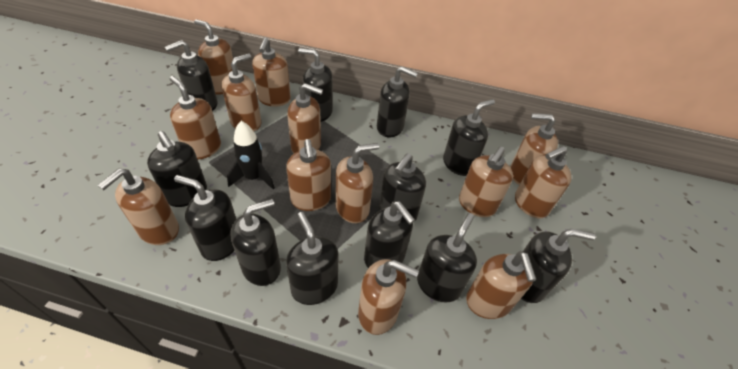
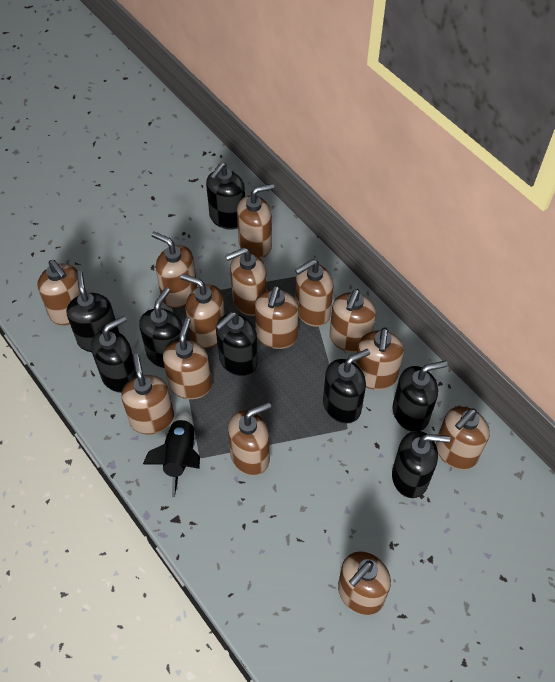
black soap dispenser: [147,131,207,207] [165,40,218,111] [174,175,236,261] [230,199,281,286] [286,212,339,305] [298,48,333,122] [364,201,415,268] [377,66,418,137] [379,153,426,223] [417,213,477,303] [443,99,495,176] [521,229,596,303] = 12 -> [67,271,119,352] [91,316,137,393] [139,287,182,368] [206,162,245,230] [215,312,258,376] [323,349,370,424] [392,431,450,498] [393,361,448,432] = 8
brown soap dispenser: [98,169,179,245] [170,76,221,160] [194,19,233,95] [221,53,261,131] [252,38,291,107] [286,139,331,211] [287,83,323,153] [335,143,379,223] [358,259,419,335] [459,146,513,217] [466,251,536,319] [510,113,558,185] [515,146,572,218] = 13 -> [37,260,80,325] [121,354,174,434] [151,232,197,308] [163,318,212,399] [180,274,225,349] [225,247,267,316] [228,402,271,476] [237,183,274,258] [255,286,299,349] [295,259,334,327] [330,289,376,353] [338,551,391,615] [355,328,404,390] [436,406,490,470] = 14

